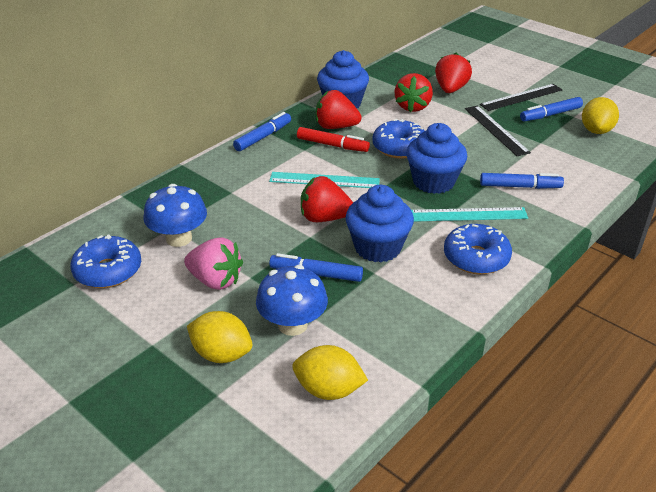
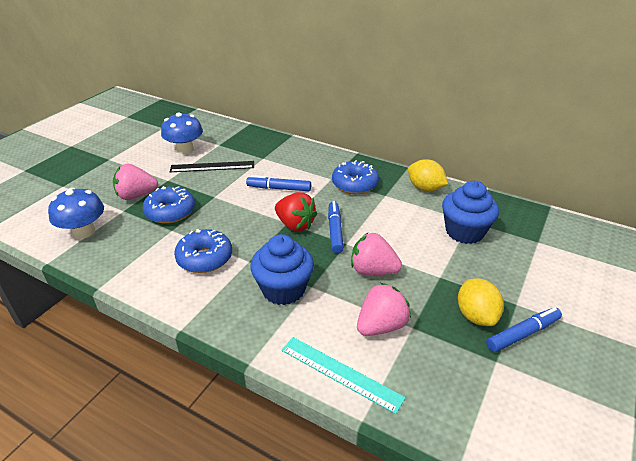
black ruler: [465,106,531,156] [480,84,562,111] = 2 -> [170,161,254,172] = 1
blue cupcake: [317,50,369,108] [346,185,414,262] [406,123,467,194] = 3 -> [251,234,314,305] [442,181,499,244] = 2
blue marker: [233,112,291,151] [269,253,363,282] [480,173,564,189] [520,97,583,121] = 4 -> [246,175,311,191] [328,201,344,253] [486,307,562,352] = 3
pink strawberry: [184,237,243,290] = 1 -> [113,164,158,200] [351,232,402,275] [357,283,411,336] = 3
red marker: [297,127,370,152] = 1 -> none = 0
red strawberry: [301,176,353,222] [316,90,362,129] [395,73,433,112] [435,53,472,93] = 4 -> [275,192,317,231] = 1
turquoise ruler: [269,172,380,188] [411,207,528,222] = 2 -> [282,337,406,414] = 1
yellow lemon: [187,311,253,363] [292,345,368,400] [582,97,619,134] = 3 -> [408,159,448,191] [458,278,504,326] = 2

